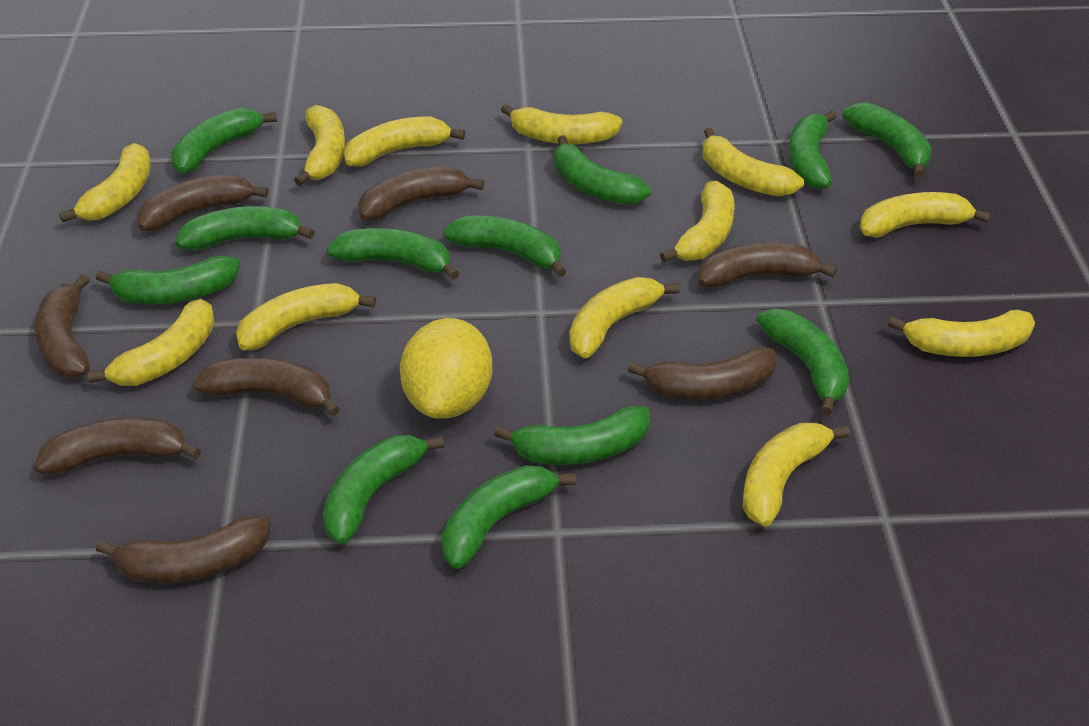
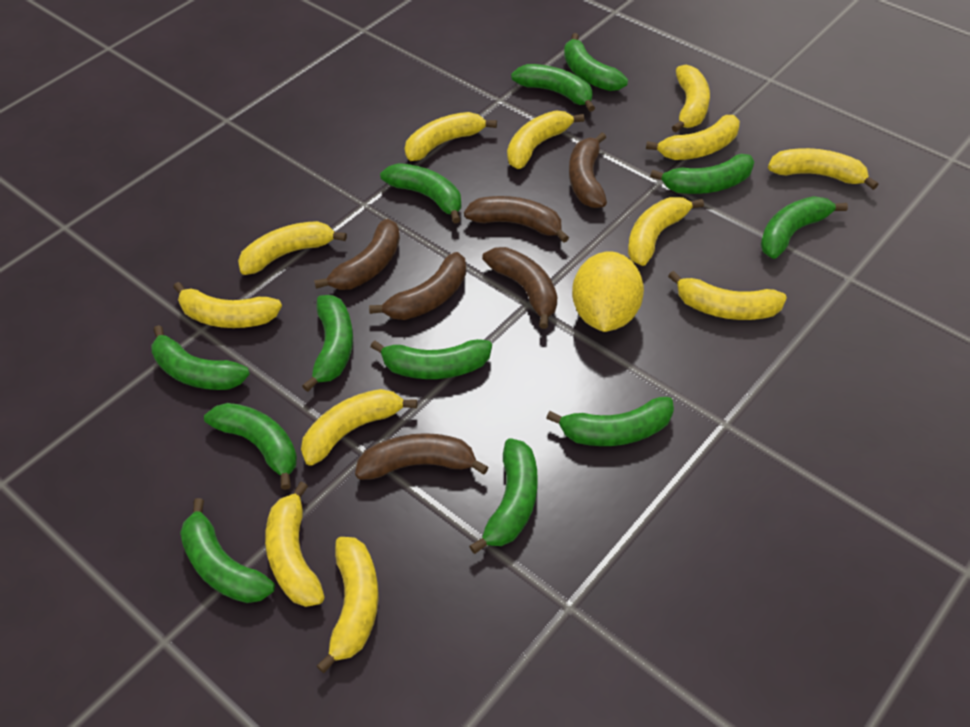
brown banana: [35,274,90,378] [35,417,201,474] [96,515,270,584] [137,174,268,231] [193,357,340,416] [358,166,484,220] [628,347,777,400] [698,243,837,288] = 8 -> [314,219,400,290] [355,433,488,480] [369,252,466,320] [464,196,569,243] [482,247,557,329] [569,133,607,208] = 6

